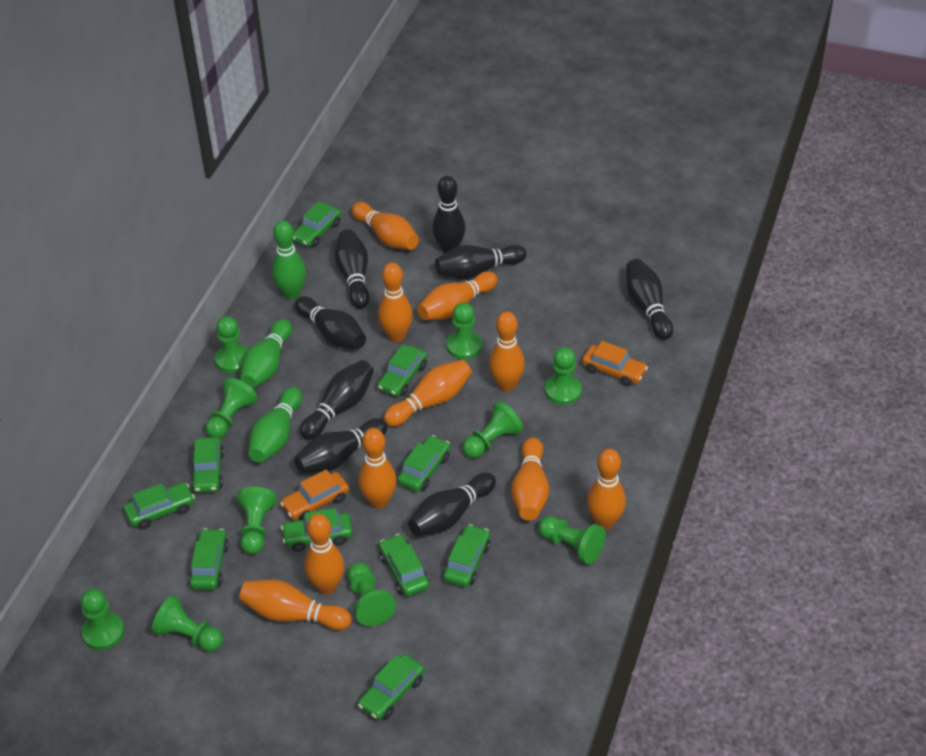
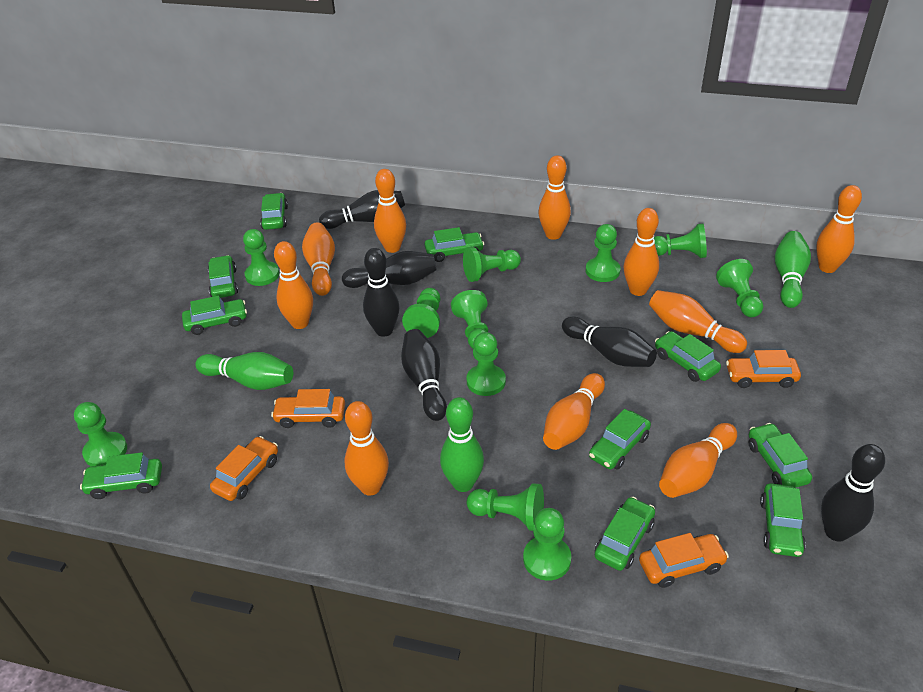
black bowling pin: [294,419,387,473] [295,297,366,349] [300,360,374,440] [335,229,370,309] [408,473,496,537] [432,176,466,253] [435,245,526,279] [626,259,673,340] = 8 -> [319,190,405,229] [342,251,437,288] [363,248,400,337] [401,329,447,421] [562,317,657,367] [821,444,885,542] = 6
green pawn: [80,589,124,650] [152,595,223,652] [205,378,257,438] [215,316,249,373] [237,487,277,554] [347,563,396,626] [447,302,482,359] [463,401,523,458] [538,516,605,565] [545,347,582,405] = 10 -> [74,402,127,467] [243,229,279,286] [402,288,440,338] [451,290,488,349] [463,247,521,282] [467,332,506,396] [467,483,544,531] [523,508,571,581] [586,224,620,282] [654,224,707,258] [716,259,763,317] = 11
orange car: [280,469,349,520] [582,341,648,386] = 2 -> [210,436,278,501] [271,389,345,428] [639,533,729,588] [726,350,801,388] = 4

